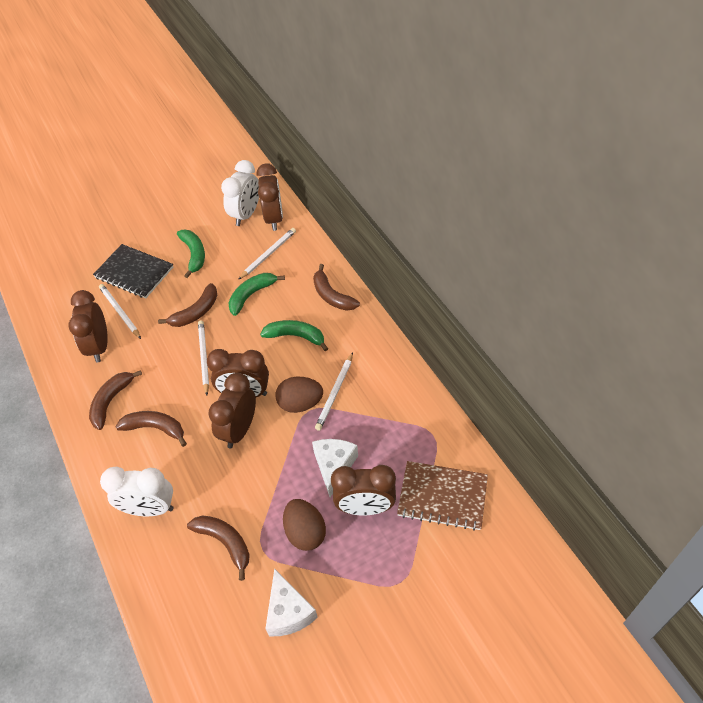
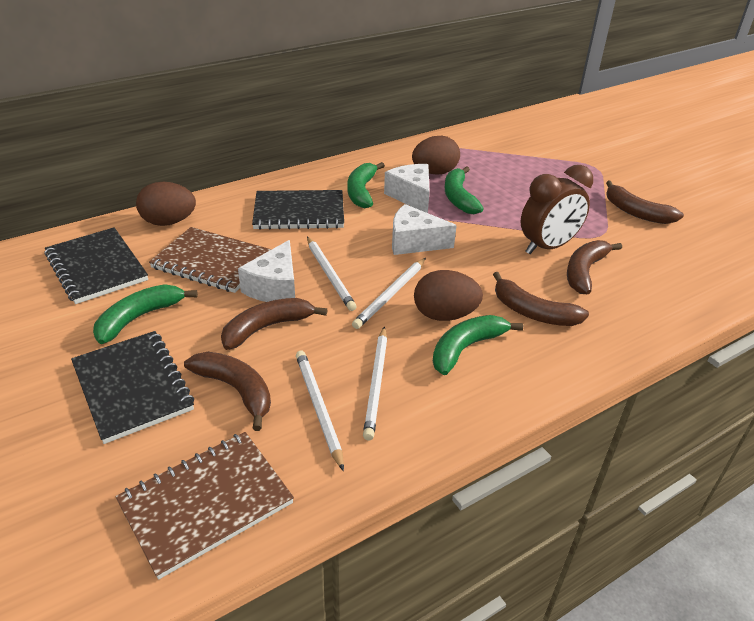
black notebook: [93,244,173,298] = 1 -> [44,227,148,304] [71,331,194,444] [252,190,344,230] = 3
brown clock: [68,290,108,363] [207,349,269,397] [208,373,256,449] [257,163,283,231] [331,465,396,516] = 5 -> [521,165,593,254] = 1
brown egg: [275,377,323,413] [283,499,326,551] = 2 -> [136,182,196,226] [412,136,460,175] [414,270,483,321] = 3
brown notebook: [397,461,488,531] = 1 -> [115,432,294,580] [149,227,272,293] = 2
green banana: [177,230,205,278] [228,273,285,316] [260,320,328,351] = 3 -> [93,284,198,344] [348,162,385,208] [433,315,523,375] [445,166,484,214] = 4
white cheese: [265,568,318,636] [312,439,358,497] = 2 -> [238,240,295,302] [384,164,430,213] [392,204,457,255] = 3
white clock: [100,467,174,516] [221,160,259,226] = 2 -> none = 0

